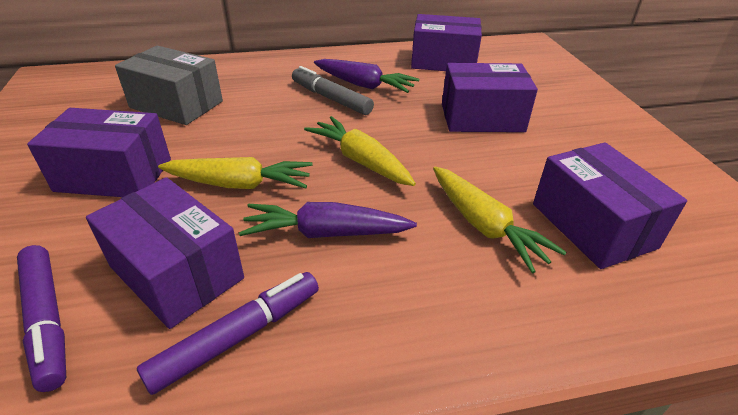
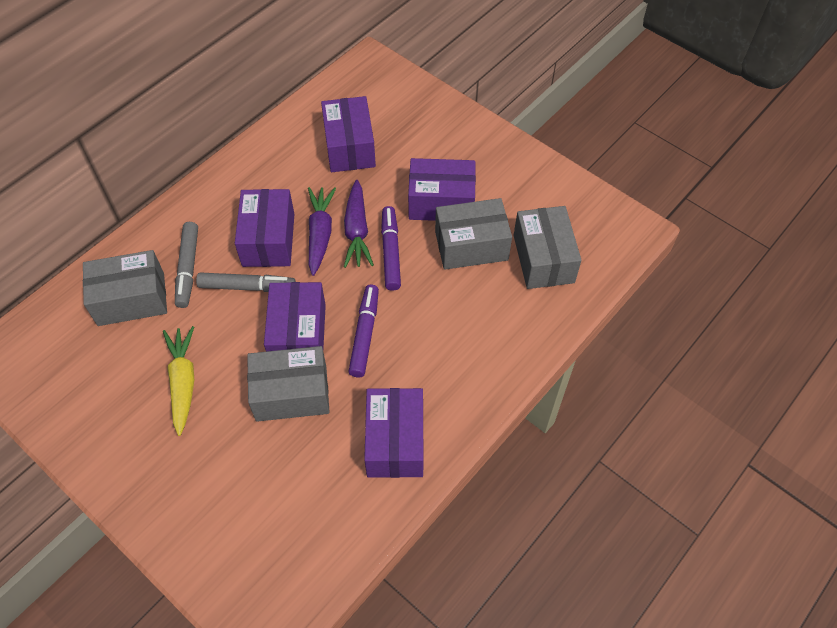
grey box: [115,45,223,125] = 1 -> [83,250,167,326] [247,346,330,422] [435,198,512,270] [514,206,582,289] = 4
grey marker: [292,66,374,115] = 1 -> [175,222,198,308] [196,272,296,292] = 2
yellow carrot: [158,157,313,189] [304,116,416,186] [433,167,567,273] = 3 -> [163,326,194,436] = 1

